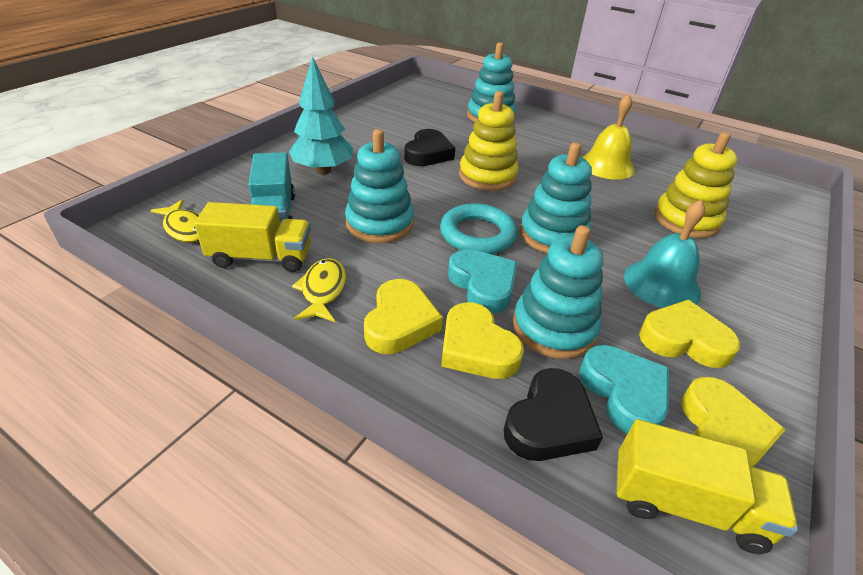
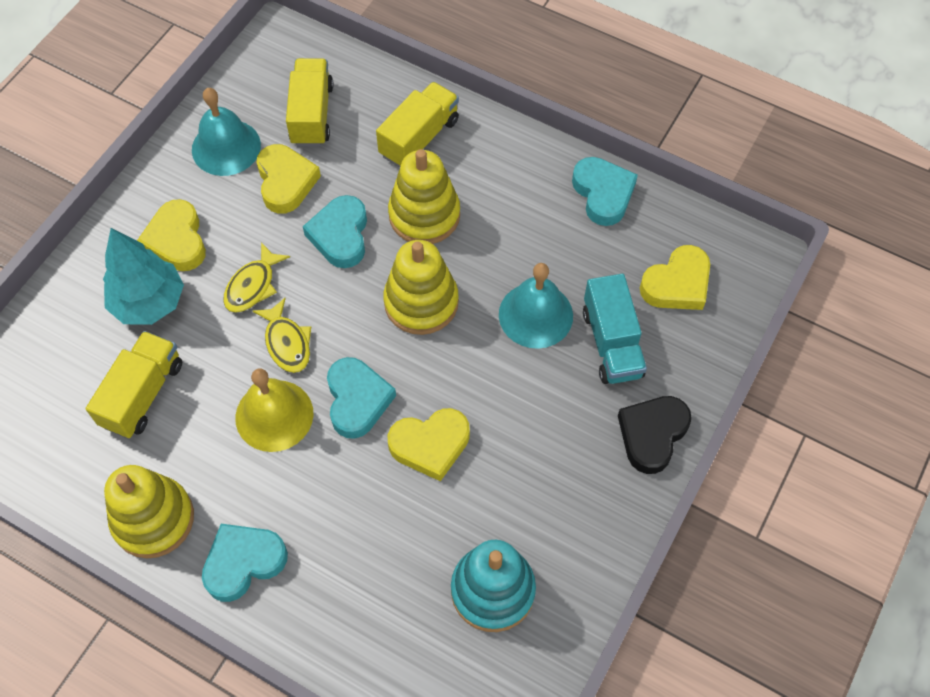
black heart: [404,129,455,166] [504,368,603,461] = 2 -> [618,396,692,474] = 1
turquoise bell: [624,199,705,308] = 1 -> [192,88,261,176] [499,263,573,349] = 2
turquoise heart: [448,249,518,314] [580,345,669,434] = 2 -> [202,524,288,602] [303,195,367,268] [327,357,396,439] [572,157,638,226] = 4
turquoise ring: [440,203,517,254] = 1 -> none = 0
turquoise stacking toy: [345,129,414,243] [467,42,516,122] [513,225,603,359] [520,142,592,253] = 4 -> [451,540,536,632] = 1
yellow stacking toy: [459,91,519,191] [655,132,737,238] = 2 -> [104,465,194,558] [383,240,459,335] [388,149,460,244] = 3
yellow truck: [194,202,311,272] [616,419,798,554] = 2 -> [85,331,182,438] [286,58,333,146] [376,82,459,168] = 3

